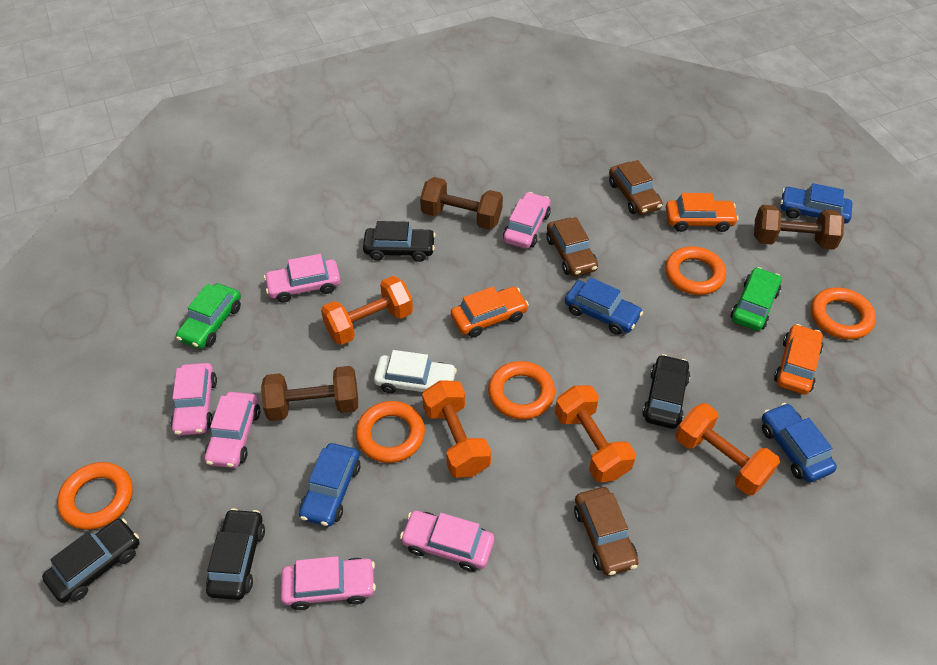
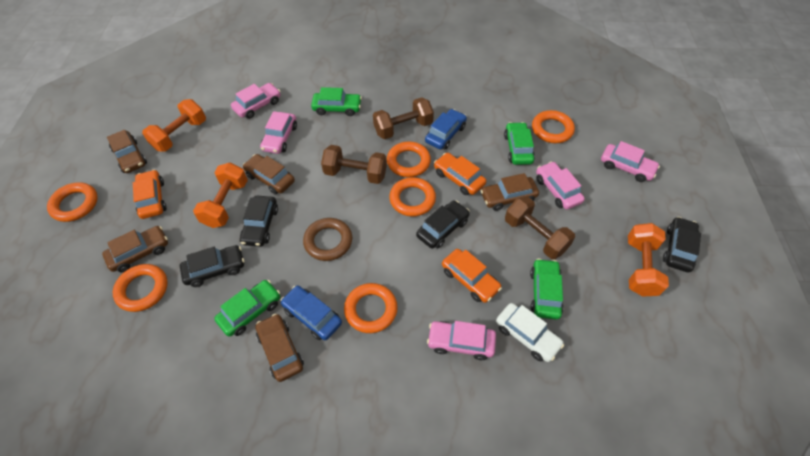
blue car: [299,443,360,527] [565,277,643,335] [762,403,837,483] [780,183,852,224] = 4 -> [280,285,342,340] [425,109,467,150] = 2
brown car: [546,217,598,277] [574,487,638,576] [609,160,663,215] = 3 -> [102,226,168,272] [107,130,147,173] [243,154,295,194] [255,314,304,382] [480,173,539,211] = 5
brown ring: none = 0 -> [303,218,352,261] = 1
green car: [176,283,241,349] [730,267,781,331] = 2 -> [214,280,280,337] [311,87,362,116] [504,122,535,165] [530,259,564,320] = 4
orange dumbbell: [321,276,413,345] [422,380,491,478] [555,385,636,482] [676,403,780,495] = 4 -> [142,99,206,152] [193,162,248,228] [628,223,669,297] = 3
orange ring: [57,462,133,530] [356,401,425,463] [488,361,555,420] [665,246,726,295] [811,288,876,340] = 5 -> [47,182,98,222] [113,264,168,312] [344,283,398,333] [387,142,431,177] [389,177,436,217] [532,110,575,143] = 6
pink car: [171,363,217,436] [205,392,260,468] [264,254,341,303] [281,556,376,610] [400,511,494,572] [503,192,551,249] = 6 -> [231,83,281,119] [260,111,297,154] [427,321,496,360] [536,161,585,210] [601,141,660,182] = 5

